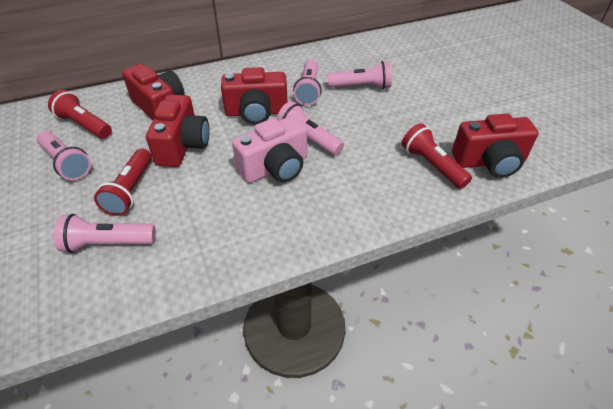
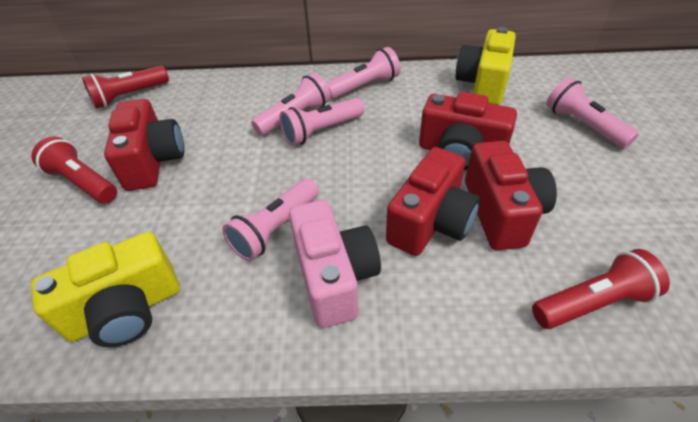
yellow camera: none = 0 -> [31,232,180,347] [455,27,516,105] = 2

